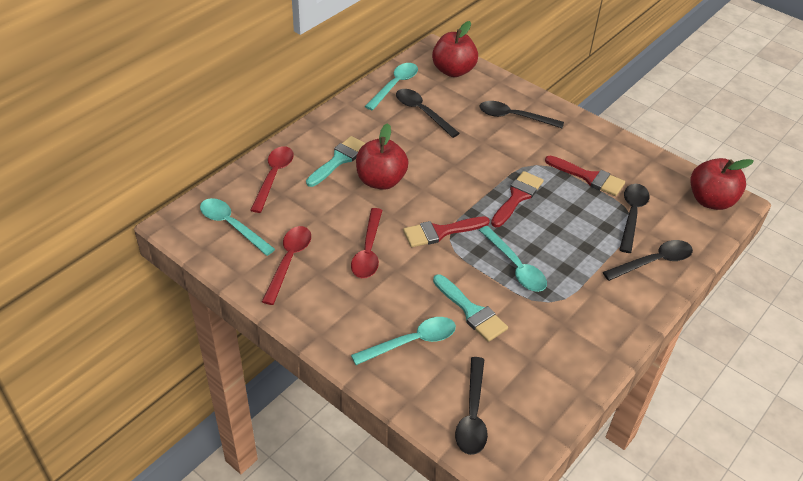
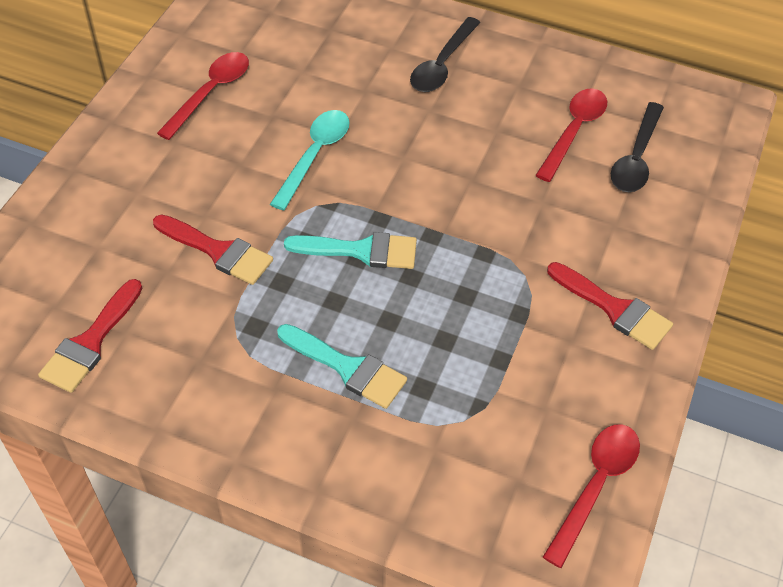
black spoon: [396,89,460,138] [455,357,488,455] [479,101,564,128] [603,240,693,281] [619,184,649,253] = 5 -> [410,17,480,92] [611,102,664,192] = 2
red apple: [356,123,408,190] [432,21,478,77] [690,158,754,210] = 3 -> none = 0
turquoise spoon: [200,198,275,256] [351,317,456,365] [365,63,418,111] [479,226,547,292] = 4 -> [270,110,350,211] = 1

